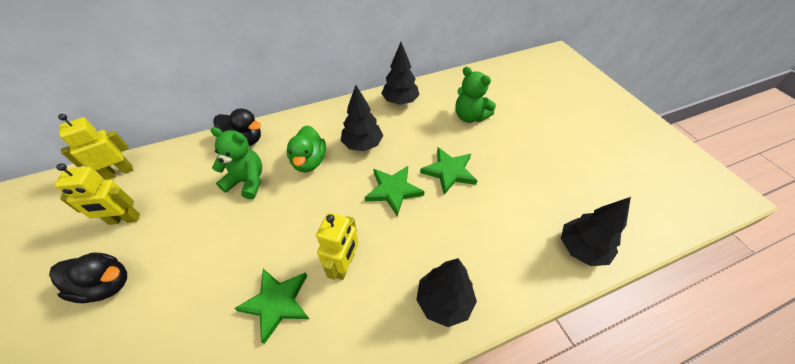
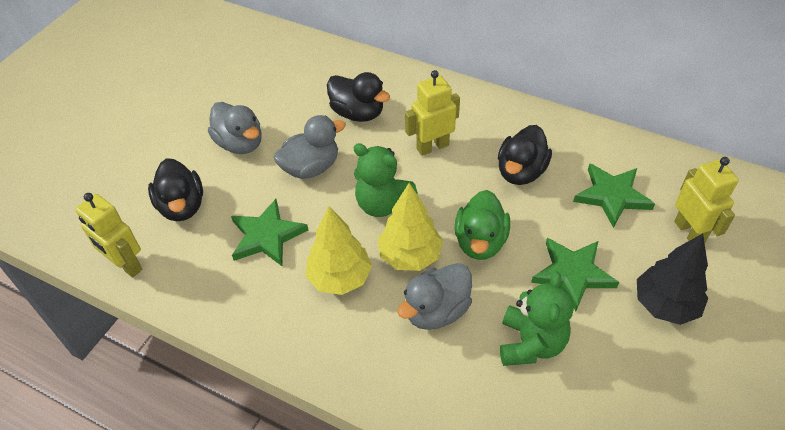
black duck: [49,253,127,304] [213,108,261,146] = 2 -> [148,158,203,221] [327,72,390,122] [498,125,552,185] = 3
black tree: [341,85,383,151] [381,42,419,105] [416,258,477,327] [561,197,631,266] = 4 -> [637,234,708,325] = 1
grey duck: none = 0 -> [208,102,262,154] [274,115,346,179] [397,263,472,330] = 3
yellow tree: none = 0 -> [306,206,372,295] [378,183,443,271] = 2

